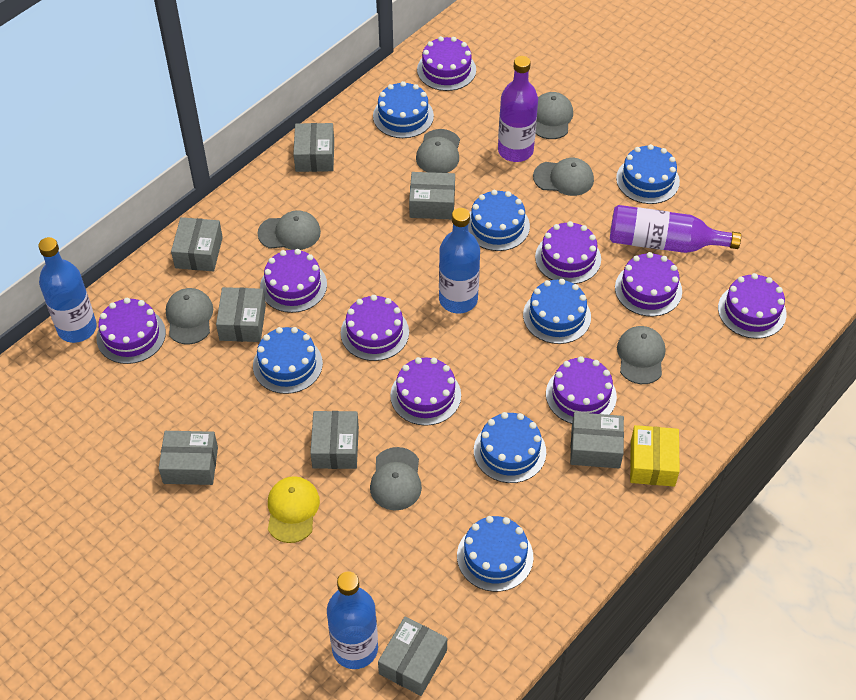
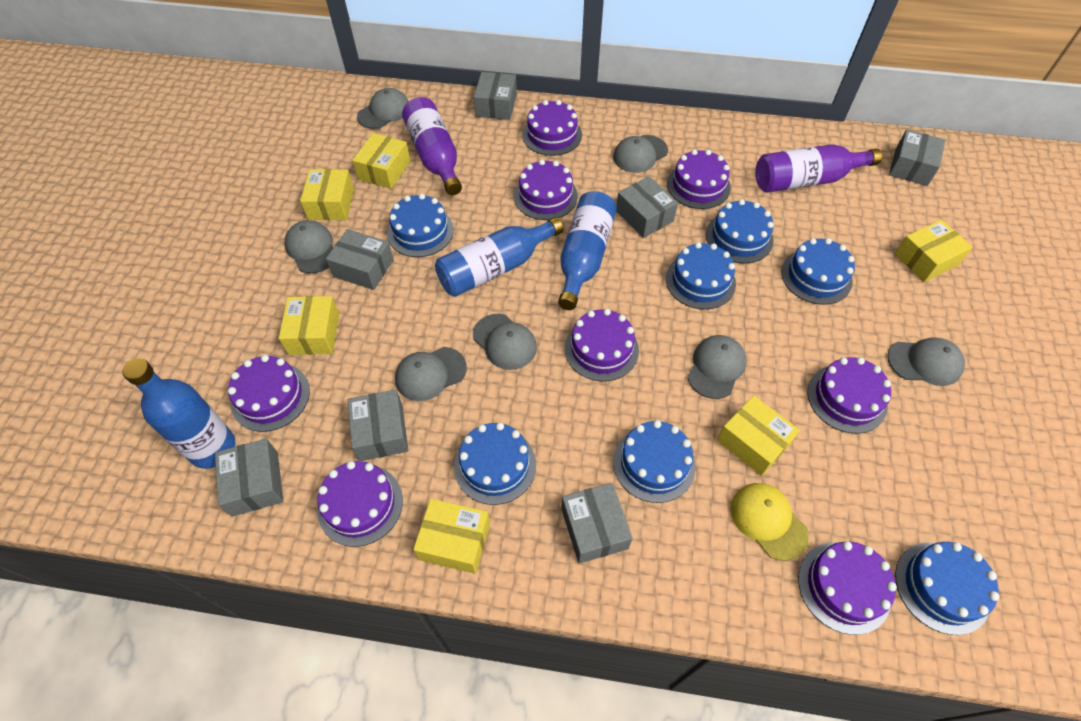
grey box: [158,431,218,485] [171,217,223,271] [216,287,266,342] [293,123,334,172] [310,411,359,469] [378,617,447,696] [409,172,455,219] [570,412,624,468] = 8 -> [215,439,283,517] [326,229,394,290] [348,390,408,461] [474,72,517,120] [561,483,633,564] [616,176,678,238] [889,129,945,186] = 7
purple cake: [97,298,166,364] [260,249,327,313] [341,295,409,361] [390,357,461,426] [417,36,476,91] [535,221,601,284] [546,356,617,424] [615,252,682,316] [718,273,787,339] = 9 -> [228,355,310,432] [317,461,403,547] [514,159,578,220] [522,100,582,156] [565,309,639,381] [667,149,731,209] [798,541,897,635] [807,357,891,434] = 8
yellow box: [630,425,680,487] = 1 -> [279,296,339,355] [300,169,354,220] [352,133,410,189] [413,499,490,574] [717,395,800,476] [895,219,973,282] = 6

